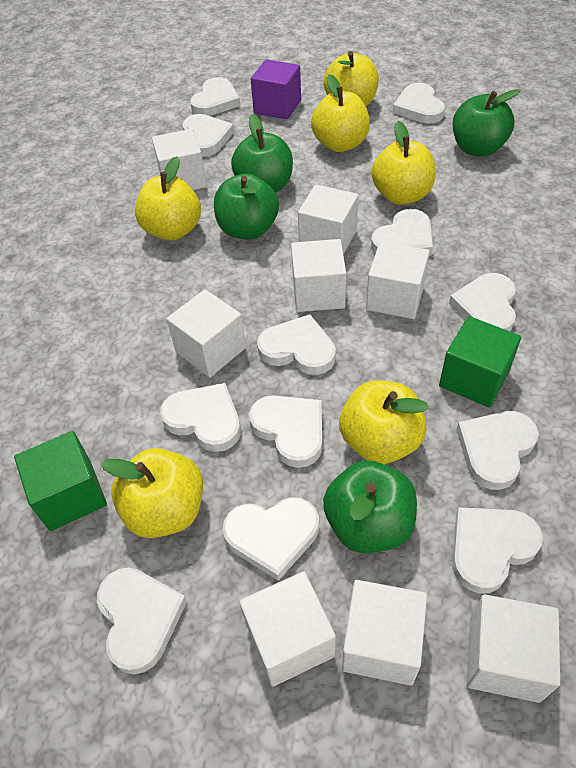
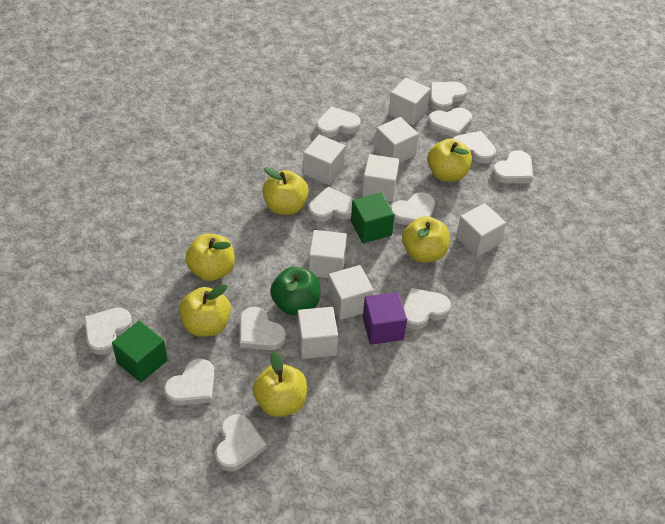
green apple: [214,174,279,240] [231,114,293,193] [323,461,417,553] [453,89,520,157] = 4 -> [270,267,320,316] = 1

